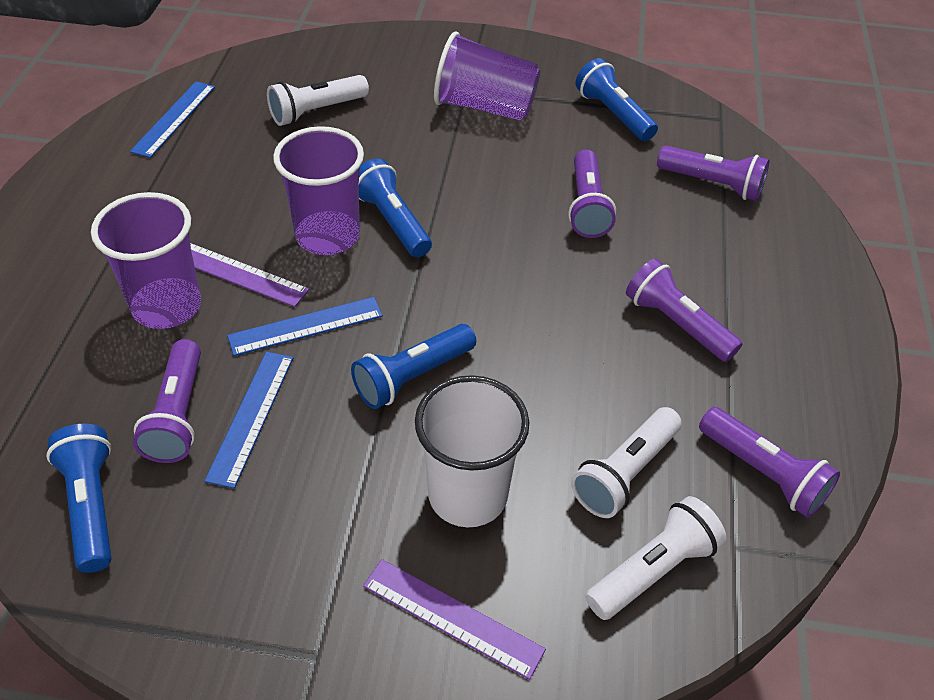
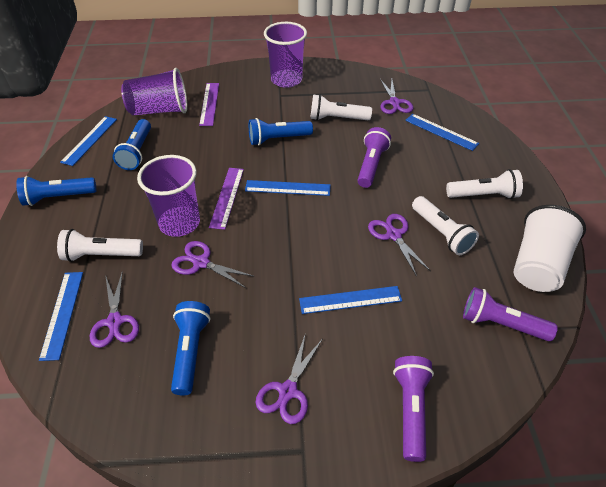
blue ruler: [130,81,215,158] [204,352,293,488] [227,297,383,356] = 3 -> [39,272,83,361] [60,116,117,166] [245,180,331,196] [299,286,402,314] [405,114,479,151] = 5
purple flashlight: [133,339,201,463] [569,150,616,238] [626,259,742,362] [657,146,770,201] [699,407,840,518] = 5 -> [357,127,391,188] [393,356,434,462] [463,287,558,341] = 3
purple scissors: none = 0 -> [90,271,139,348] [171,241,255,288] [256,333,322,424] [368,214,431,276] [380,79,414,114] = 5
white flashlight: [267,75,369,126] [571,407,682,518] [585,496,727,620] = 3 -> [57,229,143,262] [310,94,372,121] [412,196,479,255] [446,169,523,199] = 4

